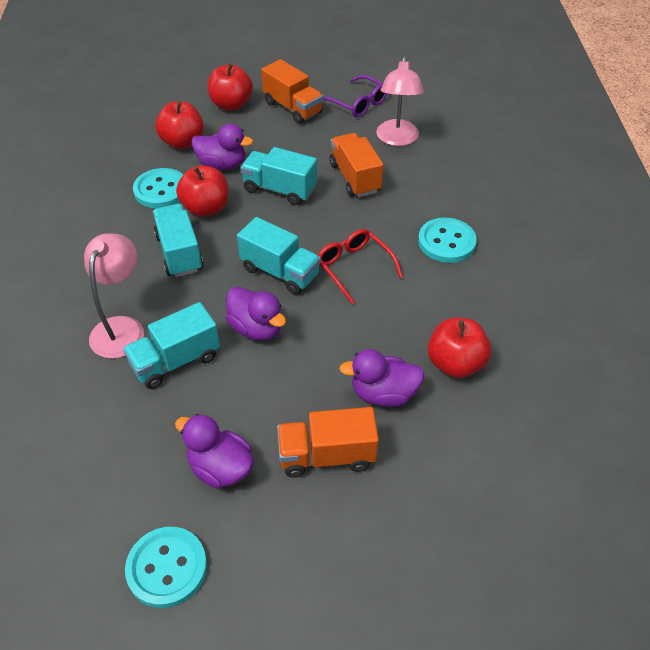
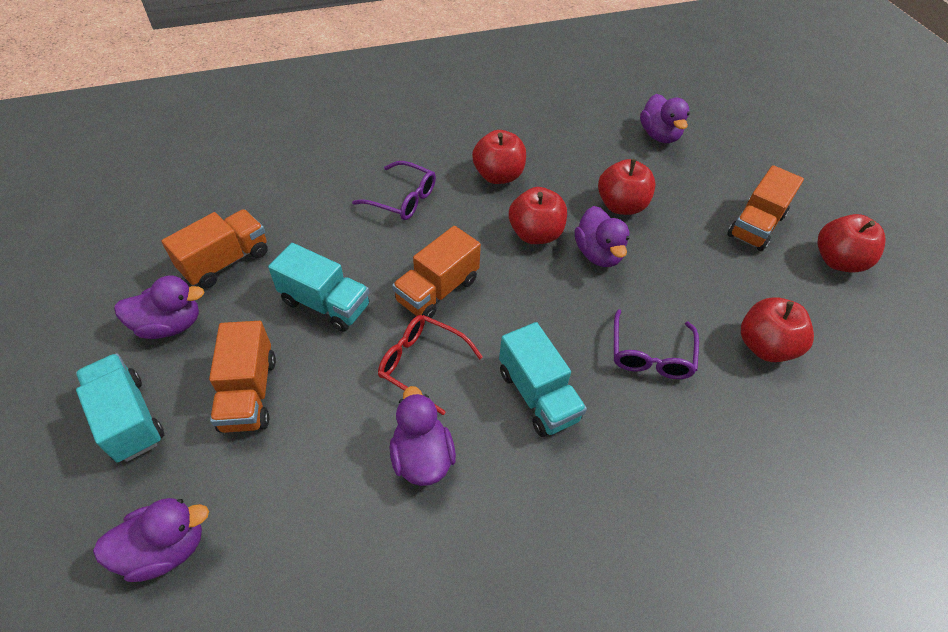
orange truck: [261,59,323,124] [277,407,379,478] [330,133,384,197] = 3 -> [161,209,268,288] [209,321,276,433] [392,226,481,318] [727,165,804,251] = 4
pink lamp: [84,233,144,359] [376,55,424,146] = 2 -> none = 0
purple duck: [175,414,253,488] [191,124,253,170] [226,286,286,341] [339,349,424,407] = 4 -> [93,498,209,582] [114,275,204,339] [390,386,456,486] [575,206,630,267] [640,94,690,143] = 5
purple glasses: [323,75,387,117] = 1 -> [352,161,436,220] [614,309,699,379] = 2
red apple: [155,101,204,149] [176,165,229,217] [208,63,253,110] [428,318,491,378] = 4 -> [472,130,526,184] [509,187,567,244] [598,159,656,215] [741,297,814,362] [818,214,886,273] = 5
turquoise button: [125,527,207,608] [133,168,183,208] [418,218,477,263] = 3 -> none = 0
turquoise truck: [123,302,220,389] [153,204,203,277] [237,217,321,295] [240,147,317,205] = 4 -> [76,353,164,463] [268,243,369,332] [499,322,587,437] = 3

